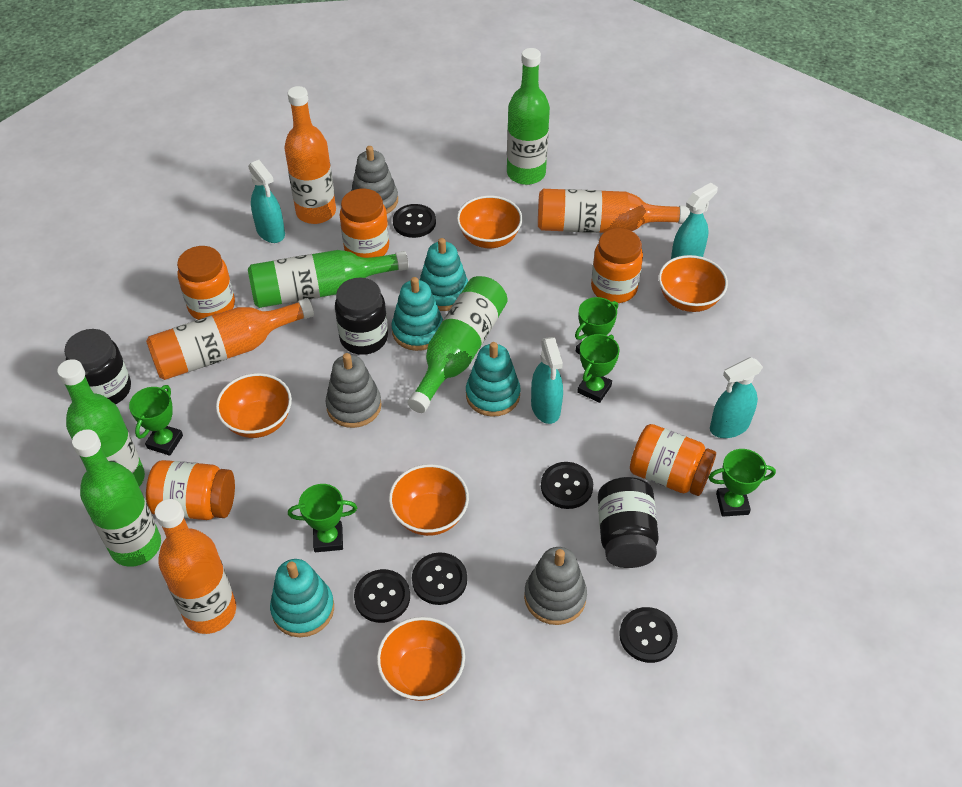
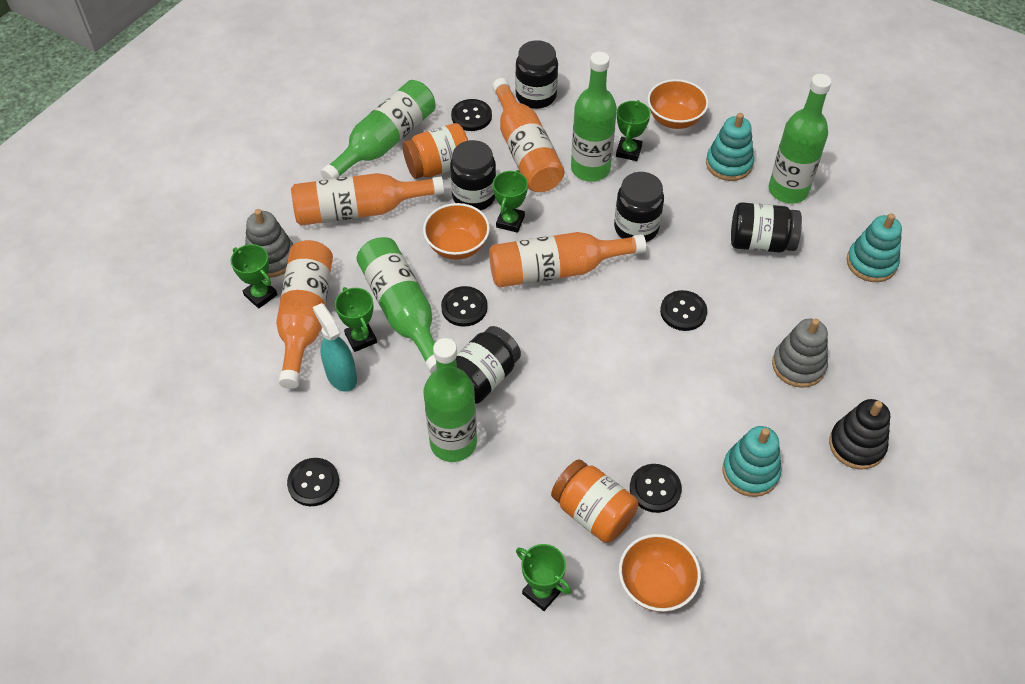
black jar: [64,329,131,404] [335,278,388,355] [598,477,659,568] = 3 -> [450,140,496,210] [456,326,521,404] [515,40,558,109] [614,172,664,242] [731,202,802,252] = 5
black stacking toy: none = 0 -> [829,399,890,470] = 1
grey stacking toy: [325,353,382,428] [351,146,398,214] [524,547,587,625] = 3 -> [245,209,294,278] [772,318,828,388] = 2
orange bowl: [216,373,292,438] [377,617,465,701] [389,464,469,536] [457,196,523,248] [659,255,728,312] = 5 -> [423,203,490,260] [619,534,701,612] [648,79,709,129] = 3
orange jar: [146,460,235,520] [177,246,235,320] [340,189,389,258] [591,228,643,303] [630,424,716,496] = 5 -> [402,123,468,179] [551,459,638,543] = 2
turquoise spray bottle: [248,160,285,243] [531,337,563,424] [671,183,718,259] [710,357,763,438] = 4 -> [313,303,357,392] = 1
turquoise stacking toy: [270,559,334,637] [391,277,443,351] [420,238,468,311] [466,342,520,417] = 4 -> [706,113,754,181] [723,426,781,497] [847,213,902,282] = 3

